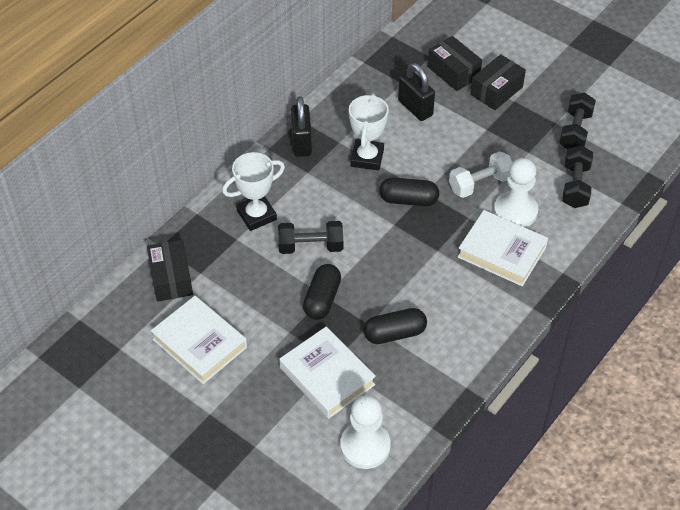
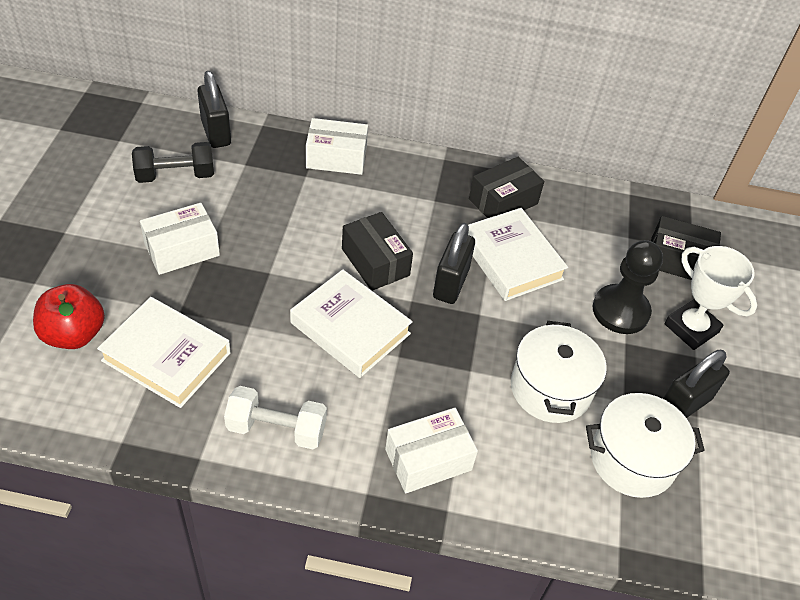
black capsule: [303,264,341,320] [363,308,427,344] [379,177,439,206] = 3 -> none = 0
black dumbbell: [278,221,343,254] [559,92,596,149] [562,145,593,208] = 3 -> [132,142,214,183] = 1
black padlock: [291,96,312,157] [398,63,435,121] = 2 -> [197,71,231,148] [433,223,475,304] [663,350,730,418] = 3
black pawn: none = 0 -> [593,240,663,334] = 1
red apple: none = 0 -> [33,284,105,349] = 1
white box: none = 0 -> [140,203,220,275] [306,118,368,175] [385,408,478,493] = 3
white pawn: [340,395,391,469] [494,158,538,228] = 2 -> none = 0
white pot: none = 0 -> [511,321,607,423] [586,393,705,498] = 2
white trophy: [222,152,285,231] [349,93,389,171] = 2 -> [665,246,757,350] = 1

